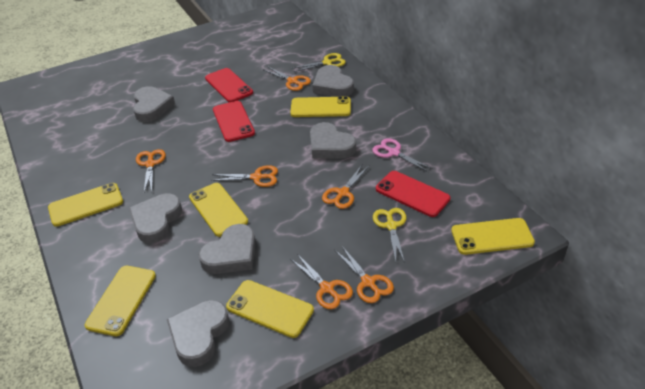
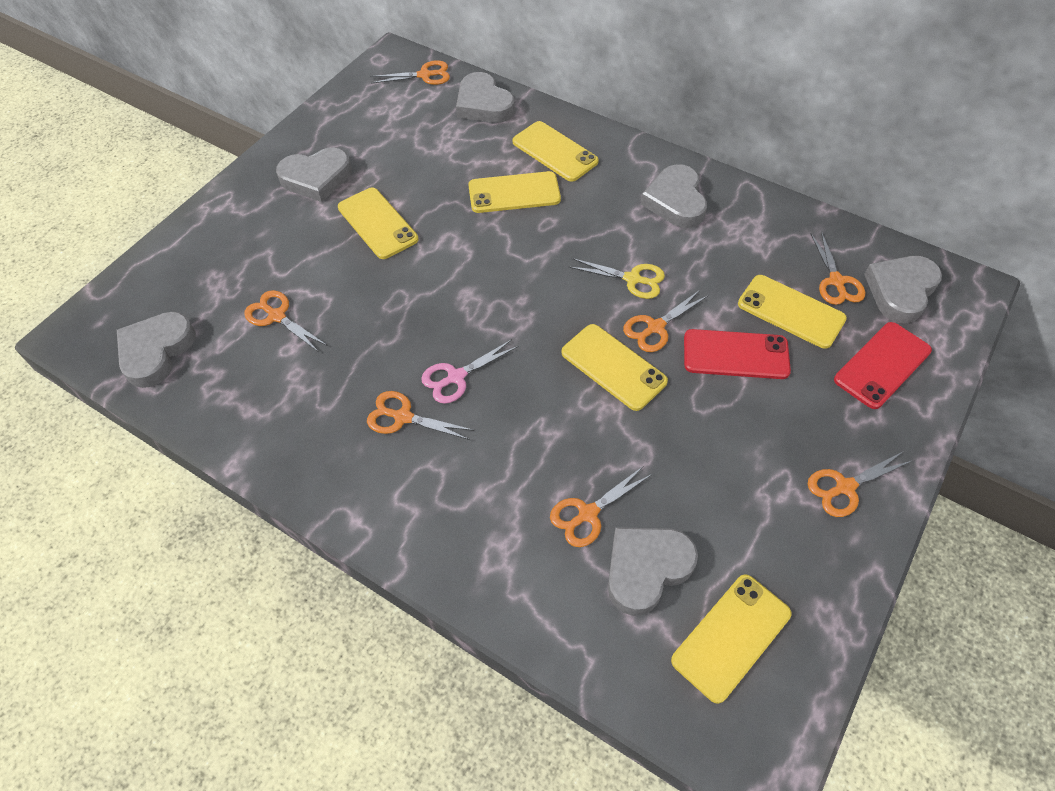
orange scissors: [136,149,166,192] [211,165,278,187] [264,66,311,91] [290,254,353,309] [322,164,369,209] [335,246,394,303] = 6 -> [244,290,328,352] [367,391,473,440] [370,60,450,85] [550,467,652,547] [623,289,709,352] [808,451,912,517] [811,231,865,305] = 7
red phone: [205,68,253,102] [213,101,255,142] [376,171,451,217] = 3 -> [684,329,791,379] [834,322,932,409] = 2
yellow scissors: [291,53,346,72] [373,208,407,263] = 2 -> [569,258,665,299] = 1

